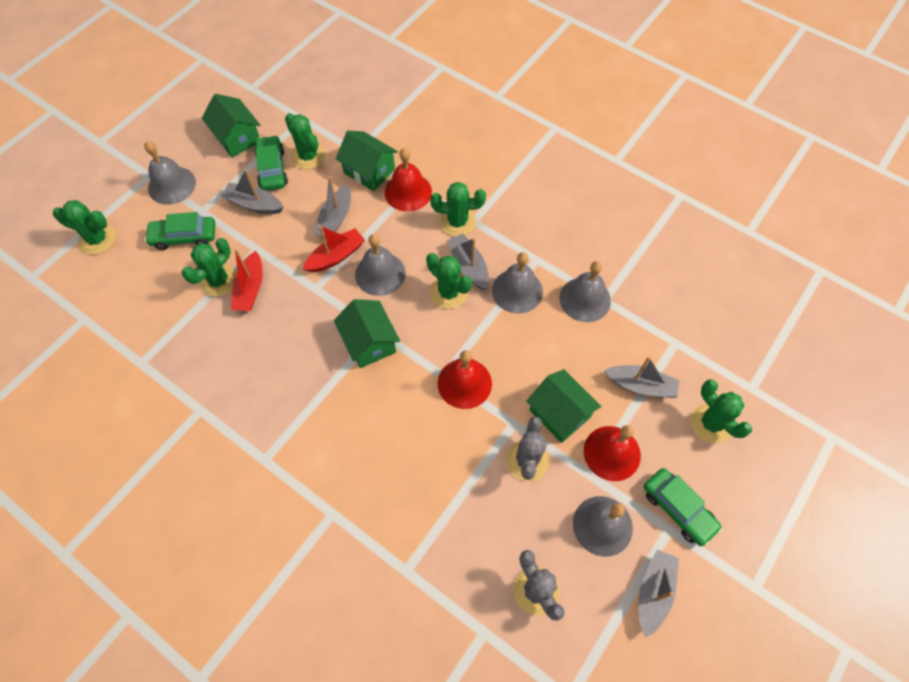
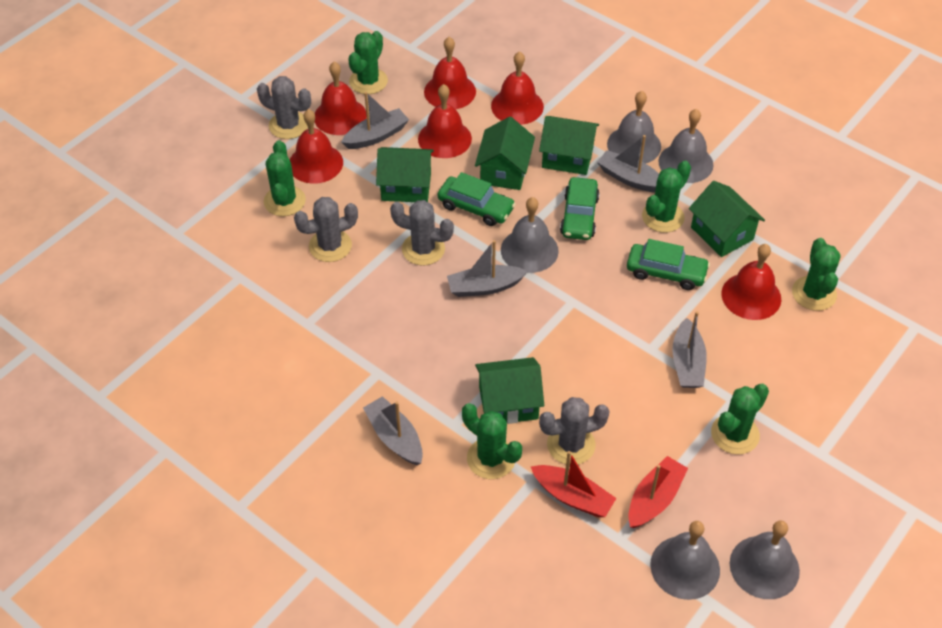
green house: [202,94,261,157] [334,299,400,368] [336,131,398,191] [526,369,602,443] = 4 -> [376,147,434,202] [475,117,535,190] [475,357,544,424] [539,116,599,175] [689,181,765,257] = 5
grey cactus: [506,417,549,481] [513,550,565,621] = 2 -> [257,76,311,139] [294,197,358,262] [390,200,454,266] [539,397,610,465] = 4
red bell: [385,148,432,211] [438,350,492,409] [584,425,641,481] = 3 -> [290,109,343,184] [315,62,367,135] [418,84,472,158] [424,37,476,109] [491,51,544,125] [721,244,781,320] = 6

